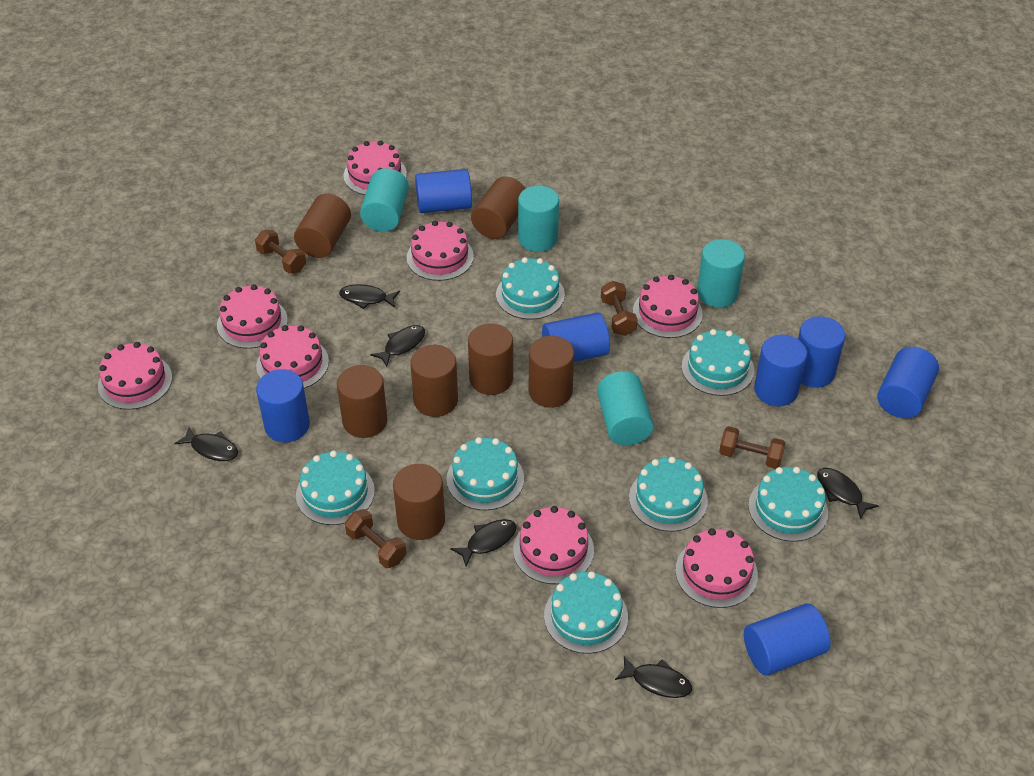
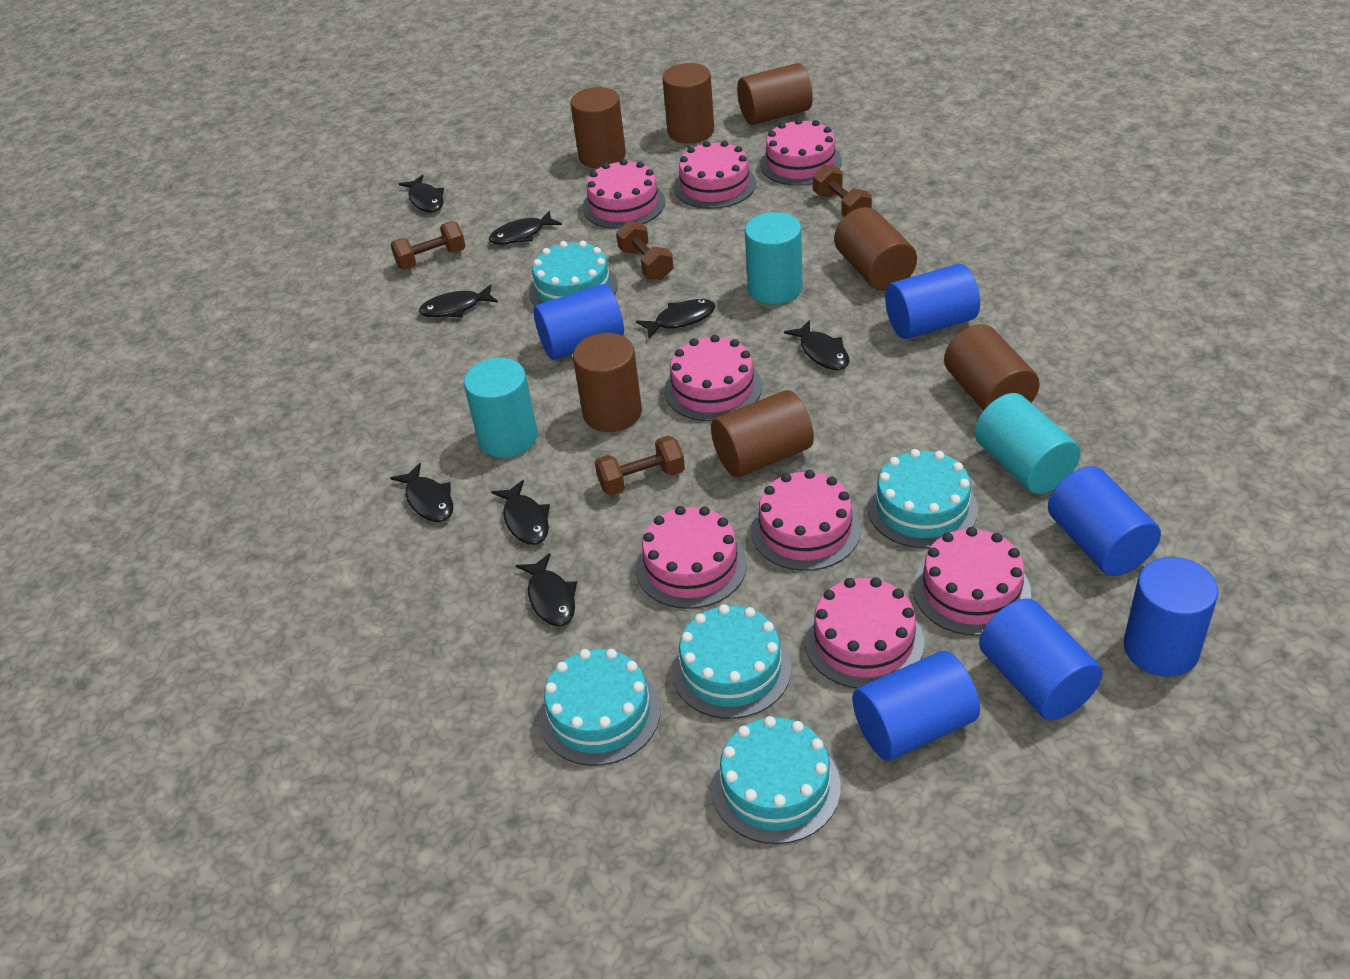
black fish: [174,427,238,461] [339,284,400,309] [370,325,425,367] [450,519,516,566] [615,656,692,698] [817,468,879,519] = 6 -> [390,463,453,522] [399,175,444,213] [419,284,498,317] [489,210,562,245] [491,480,550,545] [516,553,577,626] [636,299,716,338] [784,320,850,370] = 8
blue cylinder: [256,369,310,443] [415,169,472,213] [542,312,610,362] [744,603,831,675] [754,334,807,406] [798,316,845,388] [877,347,939,418] = 7 -> [534,284,624,360] [853,651,980,761] [885,264,980,339] [979,598,1103,720] [1048,466,1161,576] [1124,557,1218,677] = 6
turquoise cake: [296,450,375,525] [447,437,524,510] [496,257,565,319] [544,571,628,654] [629,457,708,532] [682,329,754,396] [748,467,828,542] = 7 -> [529,241,618,306] [539,649,660,766] [672,604,791,719] [711,716,841,844] [868,449,978,548] = 5
turquoise cylinder: [360,168,409,232] [518,185,559,252] [597,371,654,446] [697,239,745,308] = 4 -> [464,358,538,458] [745,212,803,305] [974,393,1081,494] = 3

